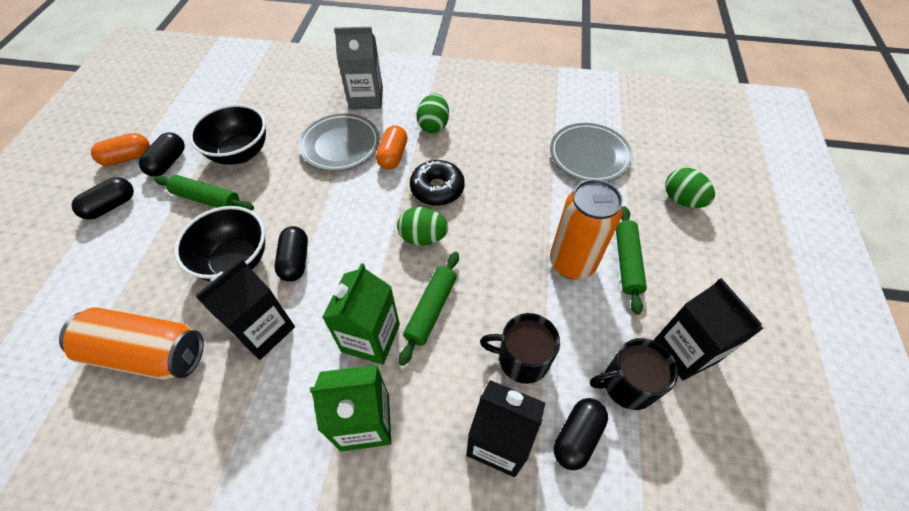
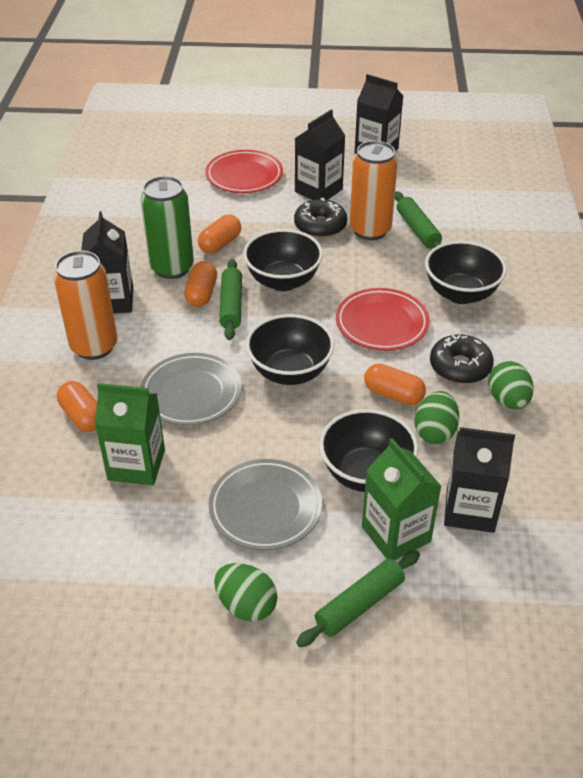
black bowl: [174,206,265,282] [189,104,266,165] = 2 -> [243,229,323,291] [246,314,334,385] [319,409,418,492] [425,241,507,304] = 4
black capsule: [71,177,134,220] [139,132,185,177] [275,226,308,282] [554,398,608,470] = 4 -> none = 0
black carton: [196,258,295,360] [467,380,545,477] [653,278,764,380] = 3 -> [81,211,133,314] [295,109,345,200] [355,74,403,154] [444,427,515,533] = 4
black donut: [410,160,465,206] = 1 -> [294,198,347,238] [430,334,494,384] = 2
black mug: [480,313,560,384] [590,338,678,410] = 2 -> none = 0
green can: none = 0 -> [141,176,194,279] = 1
grey carton: [334,27,383,110] = 1 -> none = 0
orange capsule: [91,133,150,166] [376,125,407,170] = 2 -> [57,381,97,432] [184,261,217,307] [198,215,241,254] [364,364,426,405] = 4
red plate: none = 0 -> [205,150,283,193] [336,288,430,350] = 2

